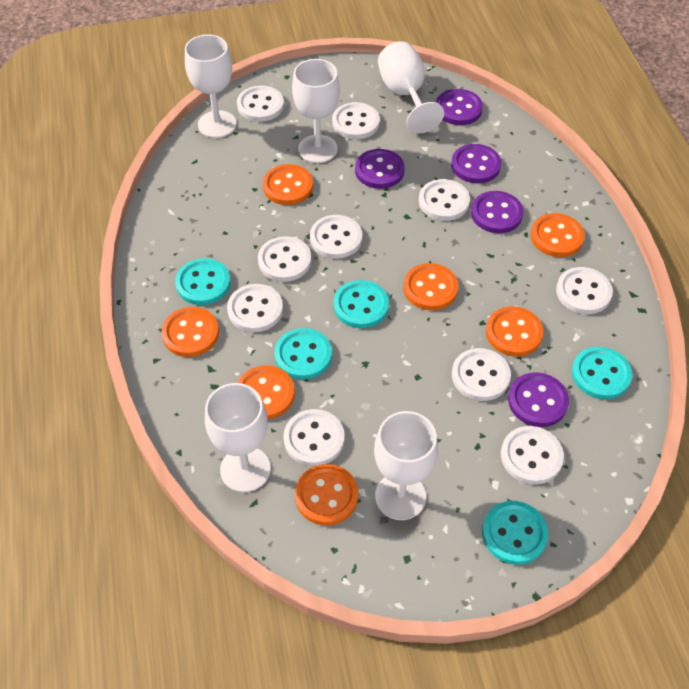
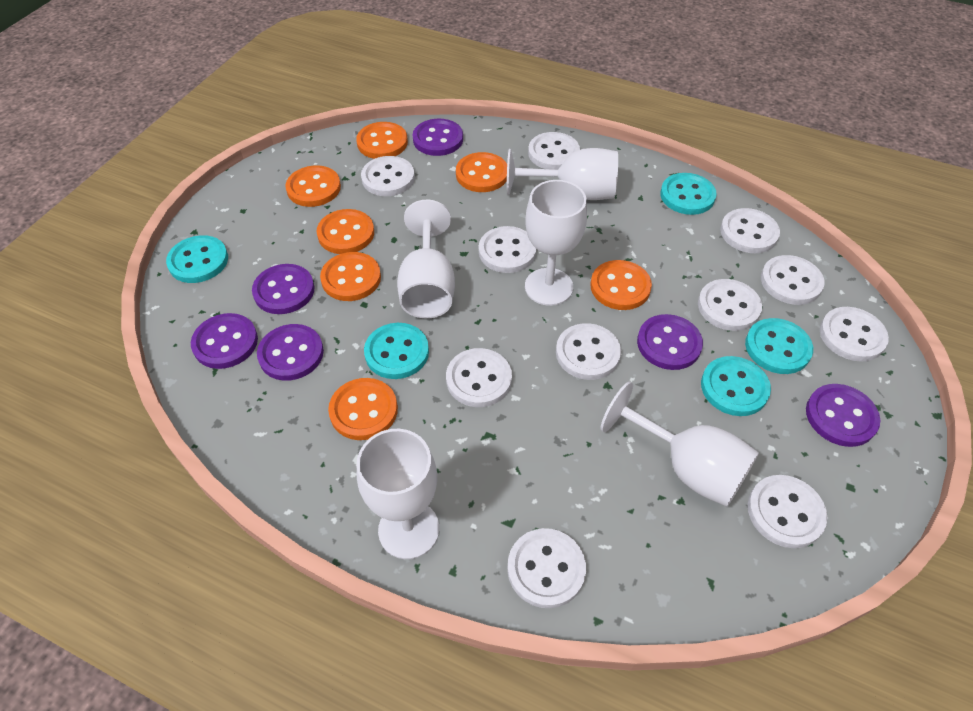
purple button: [355,149,405,189] [436,89,483,125] [451,144,501,183] [471,191,523,233] [508,372,569,427] = 5 -> [191,313,258,369] [252,264,314,314] [257,324,324,381] [413,119,463,156] [637,314,703,370] [806,384,880,447] = 6
white button: [227,284,283,332] [237,86,284,122] [258,236,311,282] [283,409,345,466] [310,215,362,259] [332,102,380,139] [419,179,470,221] [452,348,511,401] [501,426,564,484] [556,267,613,314] = 10 -> [361,156,415,196] [446,348,512,407] [479,226,536,273] [507,528,586,608] [528,132,580,170] [556,323,621,380] [698,279,762,331] [720,208,780,253] [748,475,827,548] [761,255,825,305] [820,307,889,362] = 11

